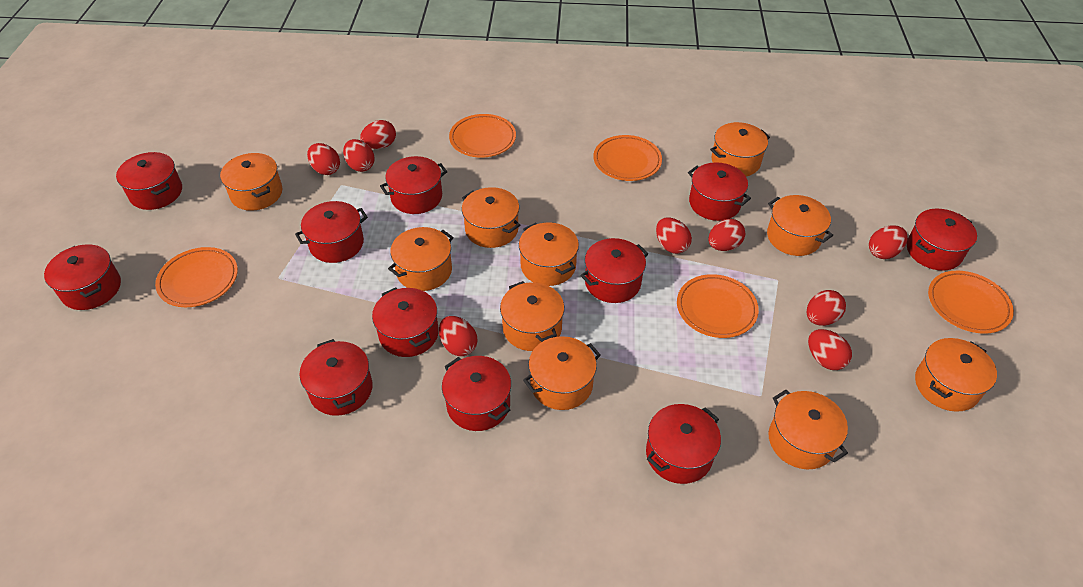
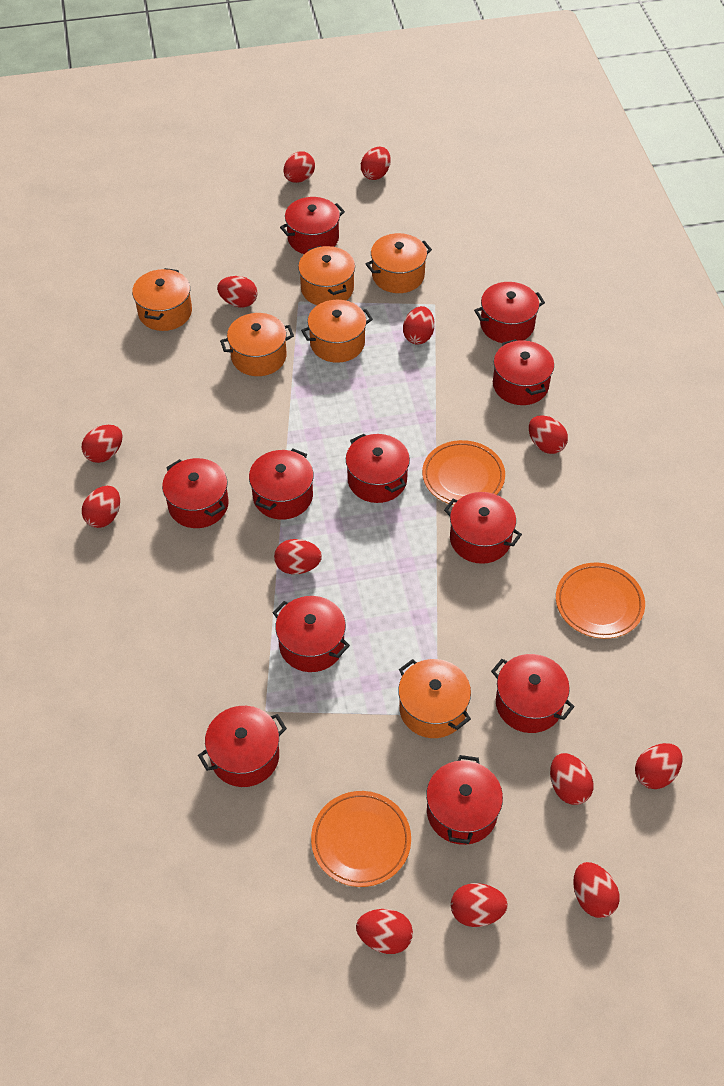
orange plate: [155,247,238,307] [449,114,516,158] [593,135,662,181] [677,274,759,338] [928,271,1014,334] = 5 -> [311,791,411,887] [422,440,505,505] [556,563,645,639] = 3
orange pot: [220,153,282,211] [388,227,454,291] [462,187,520,248] [500,281,564,351] [519,222,579,286] [523,336,601,410] [710,122,770,176] [767,195,833,256] [769,390,848,470] [915,338,997,412] = 10 -> [132,268,192,331] [220,313,294,376] [298,246,355,305] [301,300,373,363] [366,233,432,293] [398,659,471,738] = 6
red egg: [307,143,340,175] [343,139,374,172] [360,120,396,149] [439,316,478,356] [656,218,692,254] [709,219,745,251] [806,290,846,326] [808,329,852,370] [869,225,908,259] = 9 -> [82,425,123,463] [82,486,120,528] [217,276,258,308] [274,539,322,574] [284,151,315,183] [356,909,413,954] [361,147,391,180] [403,306,435,345] [451,883,508,927] [529,415,568,454] [550,753,594,805] [573,862,620,918] [635,743,682,789] = 13

